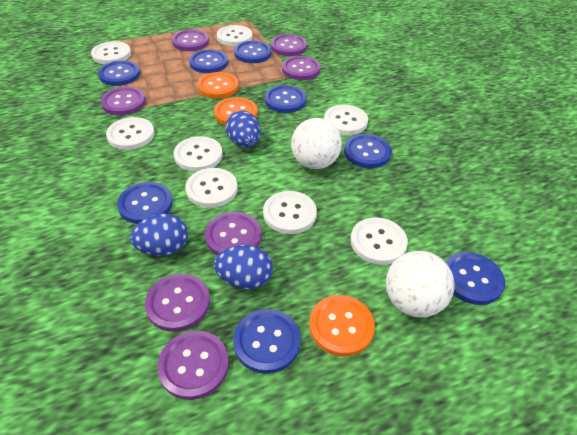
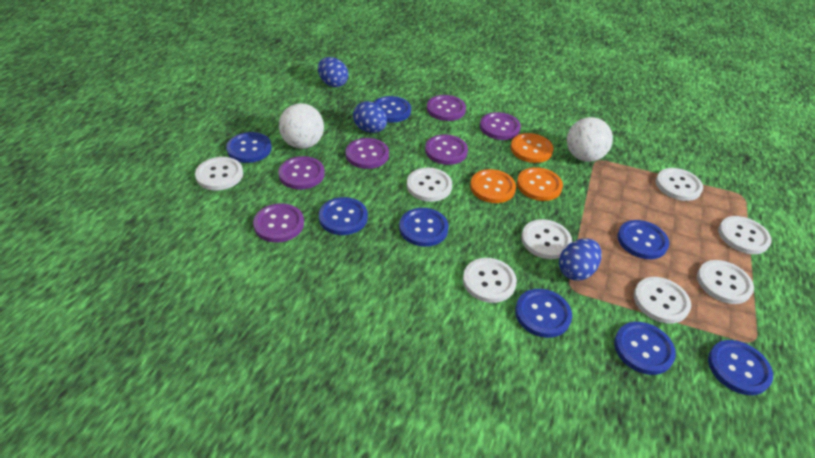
purple button: [101,87,146,115] [145,274,210,332] [157,331,229,400] [172,30,209,51] [205,212,262,255] [271,34,307,56] [282,56,321,80] = 7 -> [253,203,304,243] [278,156,325,189] [346,138,389,169] [425,134,468,165] [427,95,466,121] [480,112,521,140] = 6

